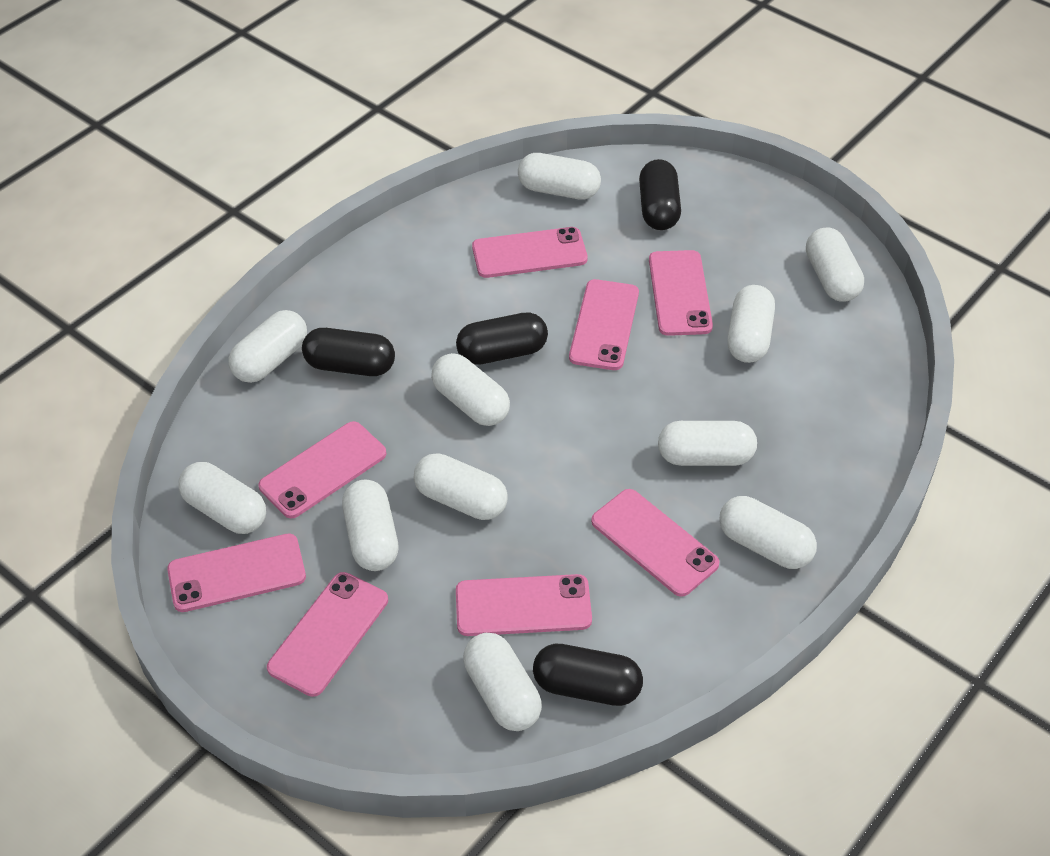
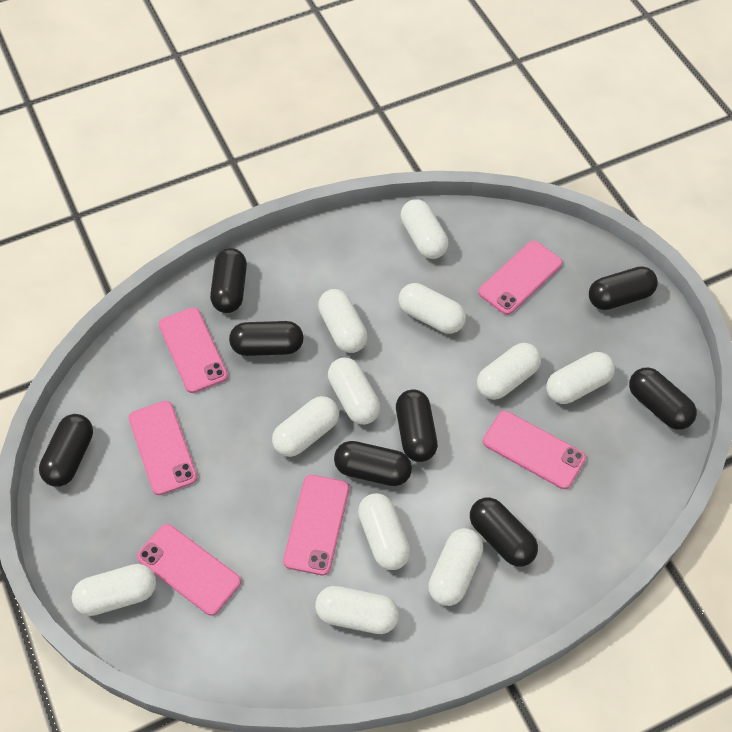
black capsule: [302,328,395,376] [456,312,548,365] [533,644,643,706] [639,159,681,230] = 4 -> [39,414,93,487] [210,248,247,313] [229,321,304,356] [334,441,412,486] [396,389,438,462] [470,497,538,567] [589,266,658,310] [629,367,697,430] = 8
pink phone: [167,533,306,612] [258,421,387,518] [267,572,388,697] [456,574,592,636] [472,227,588,278] [569,279,639,370] [591,489,720,597] [649,250,713,336] = 8 -> [129,401,197,495] [137,524,241,616] [159,307,228,393] [283,475,349,575] [478,241,562,315] [483,411,586,489] = 6

